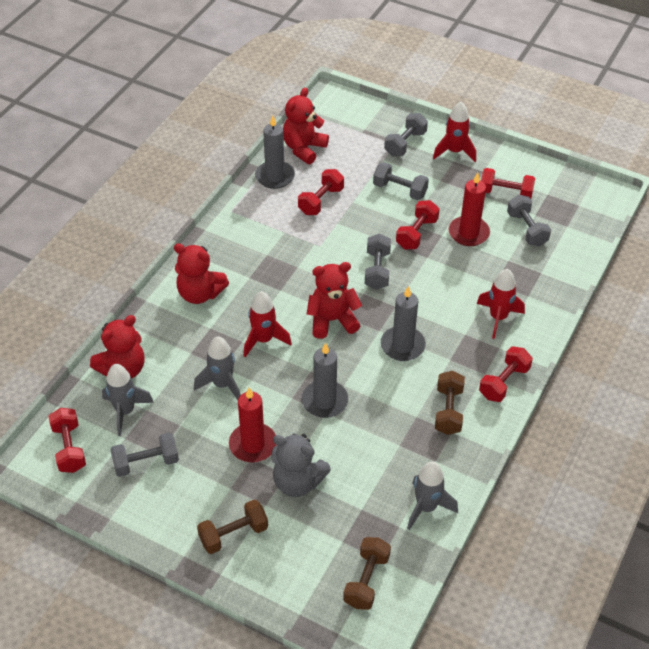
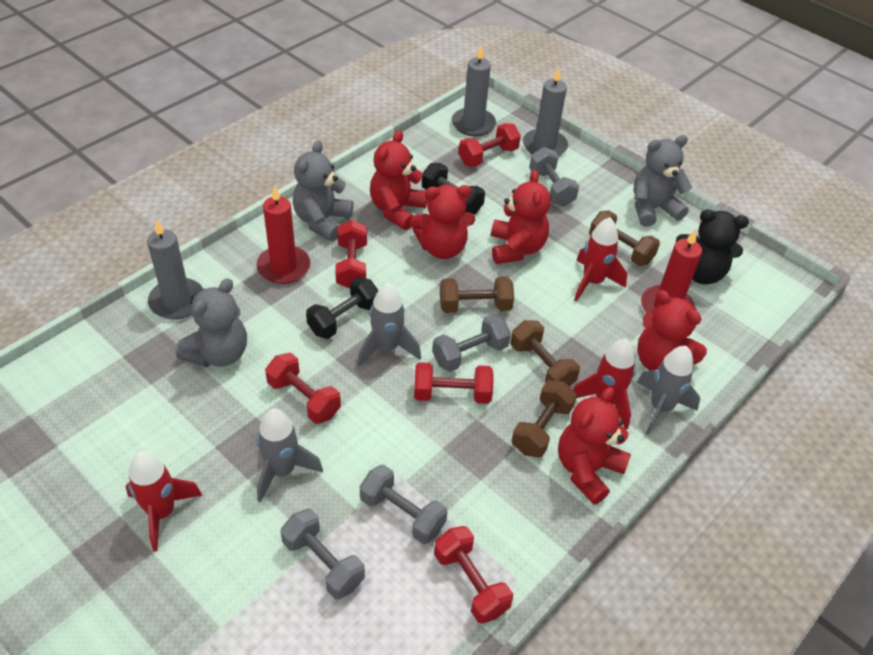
black dumbbell: none = 0 -> [306,277,378,339] [422,163,485,214] = 2
black teddy bear: none = 0 -> [676,209,749,284] = 1
brown dumbbell: [197,500,268,554] [343,537,391,610] [435,371,465,435] = 3 -> [440,277,514,313] [511,320,580,386] [512,380,577,458] [589,211,660,266] = 4
grey dumbbell: [110,432,179,477] [365,234,391,290] [373,162,429,200] [384,113,428,157] [507,195,551,246] = 5 -> [281,509,365,599] [360,464,447,544] [432,314,511,372] [529,147,579,206] = 4
grey teddy bear: [271,433,331,497] = 1 -> [176,278,247,367] [293,140,353,241] [633,135,692,227] = 3
red teddy bear: [90,315,145,379] [174,243,229,304] [283,87,329,164] [307,262,362,339] = 4 -> [370,130,428,230] [410,185,475,259] [491,170,551,264] [558,387,631,505] [637,290,707,371] = 5

